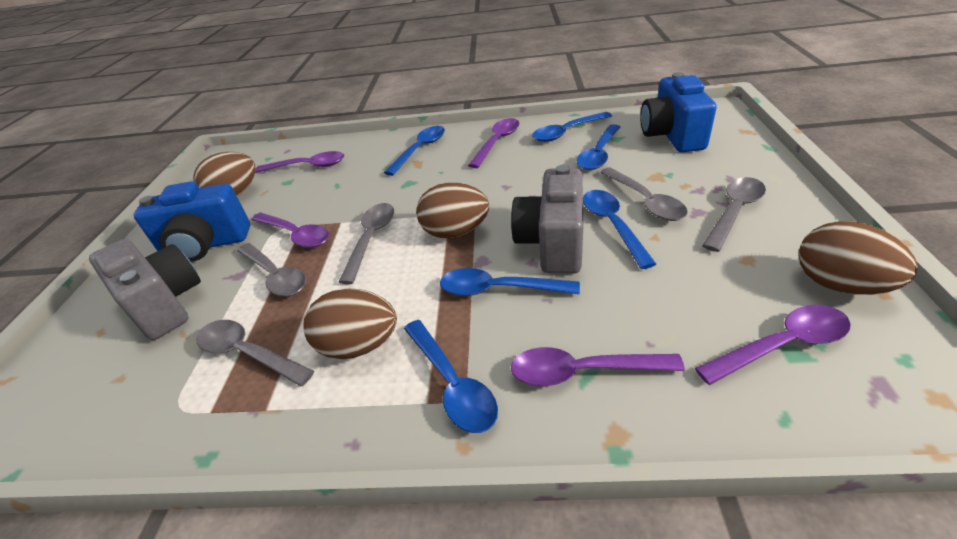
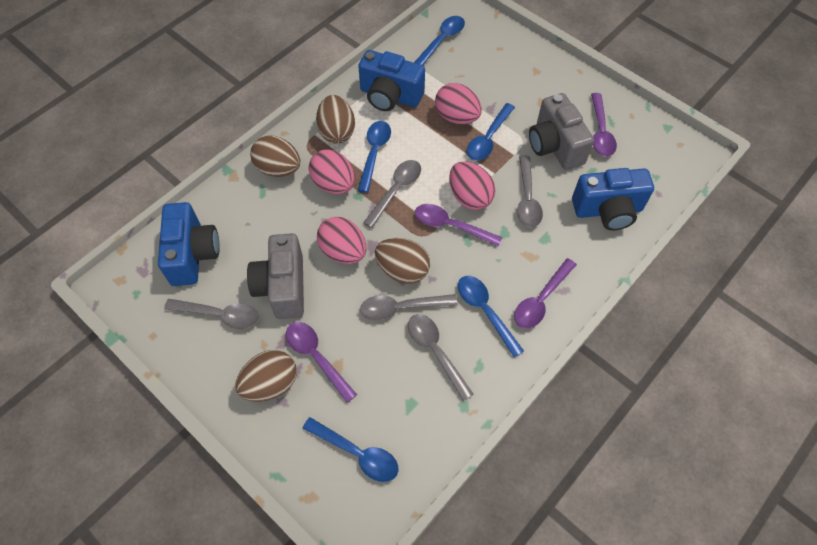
blue camera: [134,181,250,262] [640,72,717,152] = 2 -> [158,202,220,286] [358,50,425,111] [572,168,654,231] = 3
blue spoon: [384,126,445,176] [404,320,498,433] [440,268,580,296] [532,112,612,142] [577,124,620,170] [583,190,656,269] = 6 -> [303,417,399,482] [358,121,391,193] [414,16,465,65] [458,276,524,357] [467,103,515,161] = 5
pink egg: none = 0 -> [309,149,355,194] [317,217,366,264] [435,83,482,124] [449,161,496,210] = 4
purple spoon: [251,213,329,248] [255,151,344,173] [468,118,519,168] [511,347,685,386] [695,305,851,385] = 5 -> [286,322,357,403] [415,204,502,247] [514,258,577,329] [591,93,617,157] = 4

